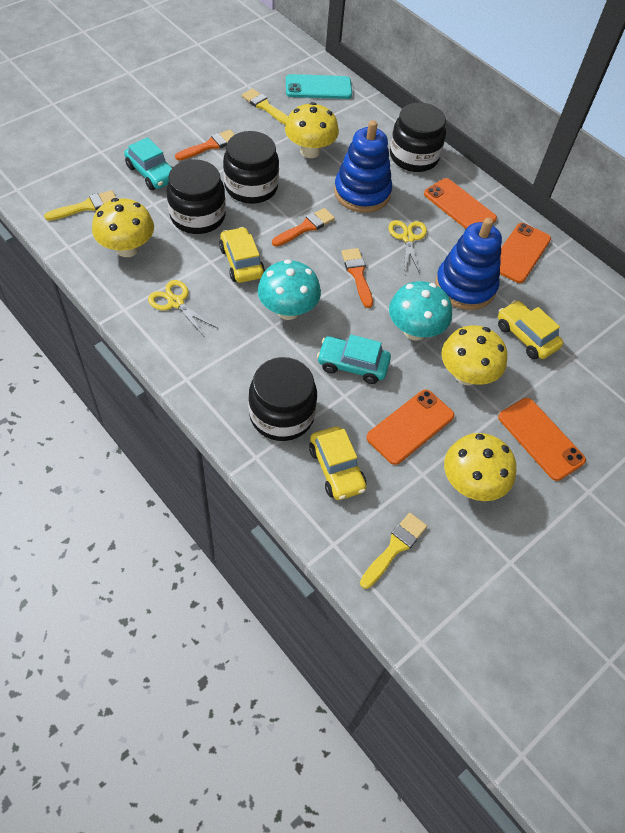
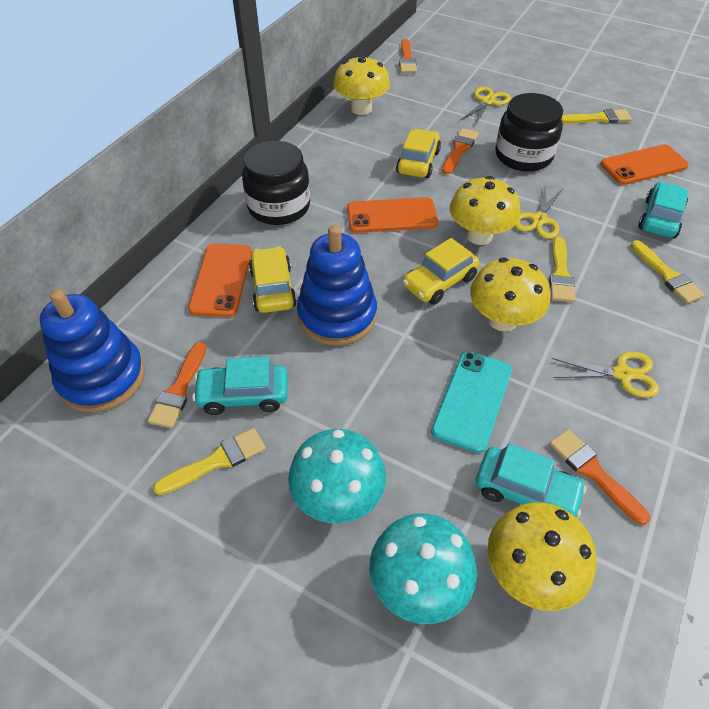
black jar: [166,159,226,234] [223,131,279,204] [249,357,317,441] [390,103,446,172] = 4 -> [242,141,310,225] [496,93,563,171] = 2
orange brush: [175,130,235,160] [272,208,335,247] [341,248,373,308] = 3 -> [148,342,206,428] [399,39,417,73] [442,128,479,175] [549,429,650,525] = 4
orange phone: [366,389,454,465] [424,178,497,229] [498,398,586,481] [500,223,551,283] = 4 -> [188,244,252,317] [347,197,438,233] [600,144,689,185] = 3
turquoise car: [124,137,173,190] [317,335,391,384] = 2 -> [192,357,288,415] [476,443,587,518] [638,182,689,238] = 3
yellow brush: [44,190,116,221] [242,88,288,125] [360,513,427,589] = 3 -> [153,428,266,495] [549,237,575,302] [561,109,632,123] [631,240,705,304] = 4
yellow scissors: [148,280,218,336] [388,220,427,274] = 2 -> [460,86,511,125] [514,185,562,239] [551,352,659,398] = 3

